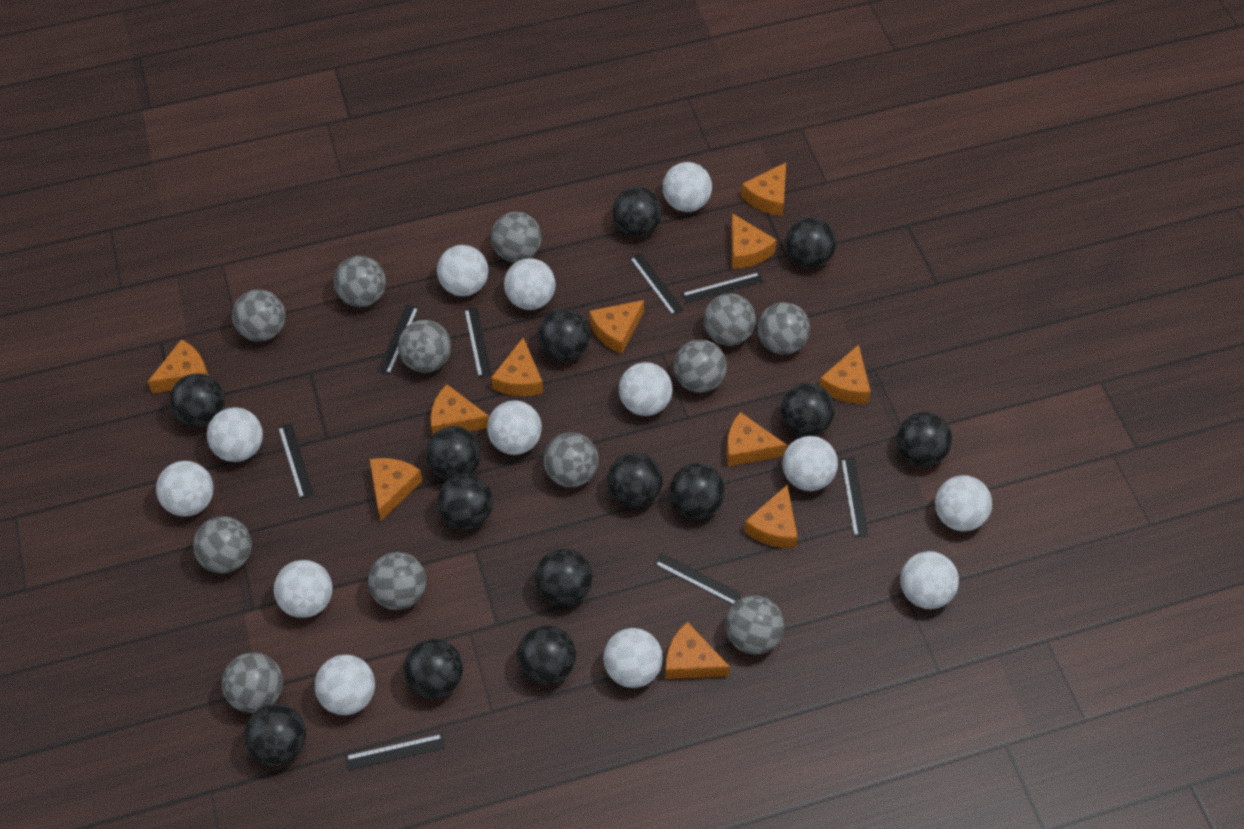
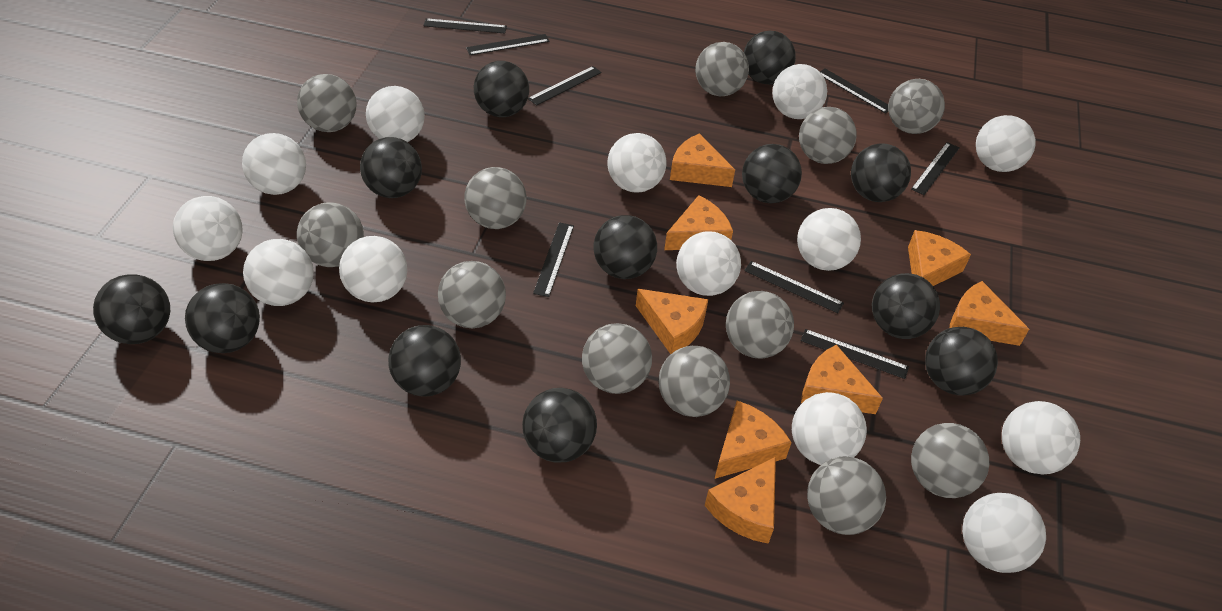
black ball: [170,374,225,427] [244,704,306,766] [403,639,463,699] [426,426,481,480] [437,474,493,530] [517,625,576,685] [535,548,593,606] [538,309,590,362] [607,452,663,508] [612,187,662,237] [669,463,725,519] [781,383,835,437] [786,217,836,268] [897,412,952,467] = 14 -> [93,275,170,344] [185,283,260,353] [360,137,422,198] [388,325,461,397] [474,61,529,117] [522,388,597,462] [594,215,657,279] [742,144,802,203] [744,31,796,84] [851,143,911,202] [872,273,940,339] [925,327,998,396] = 12
orange cheese: [148,339,209,393] [369,458,422,520] [430,384,489,435] [491,337,543,396] [589,300,644,354] [665,622,730,679] [726,412,787,467] [731,213,776,269] [741,163,786,216] [744,485,798,548] [819,344,871,404] = 11 -> [636,289,708,354] [664,195,733,250] [670,133,735,187] [705,457,776,544] [714,401,792,479] [801,345,883,414] [908,230,971,286] [950,281,1029,346] = 8

